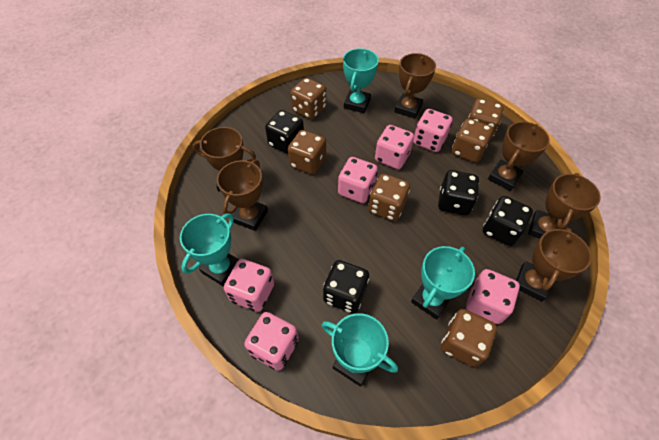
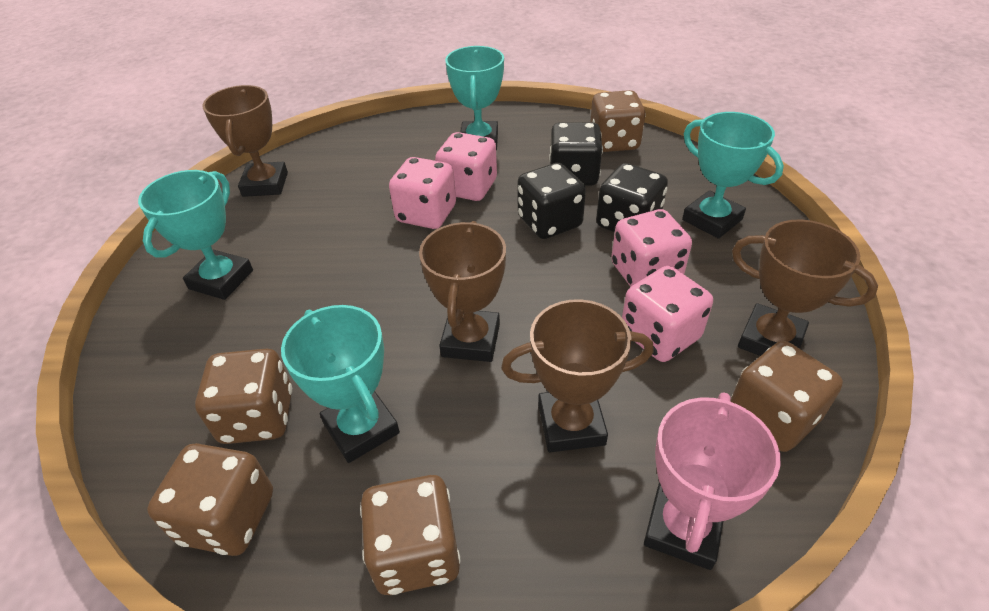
black dice: [265,110,304,154] [323,260,369,313] [438,170,479,215] [483,196,533,246] = 4 -> [517,163,586,239] [549,122,603,186] [596,163,668,232] = 3
brown dice: [288,130,326,174] [291,78,326,119] [368,173,410,221] [441,309,497,367] [452,119,493,163] [468,98,504,140] = 6 -> [147,443,273,556] [195,349,292,444] [360,475,461,595] [590,90,646,152] [730,341,843,452] = 5
brown trophy: [193,127,256,192] [217,160,268,231] [394,53,436,119] [488,121,550,191] [516,228,592,302] [528,173,601,239] = 6 -> [202,85,288,197] [419,221,506,362] [501,299,654,452] [732,219,878,356] = 4
pink dice: [224,259,274,312] [244,312,299,371] [338,157,378,203] [375,125,414,169] [413,109,453,152] [466,269,520,324] = 6 -> [389,157,456,229] [435,132,497,201] [611,209,692,287] [622,266,713,362] = 4
pink trophy: none = 0 -> [644,392,781,570] = 1

